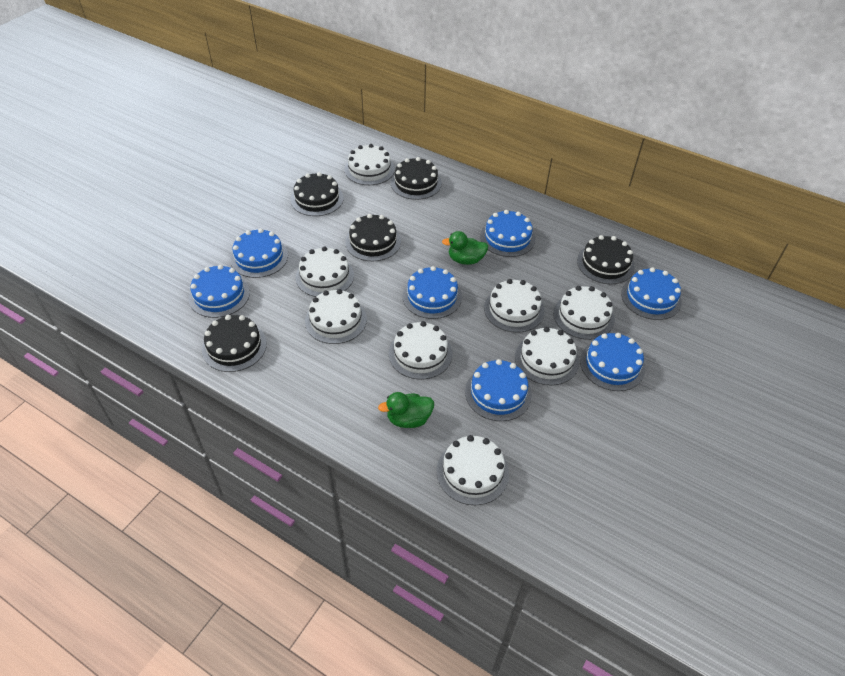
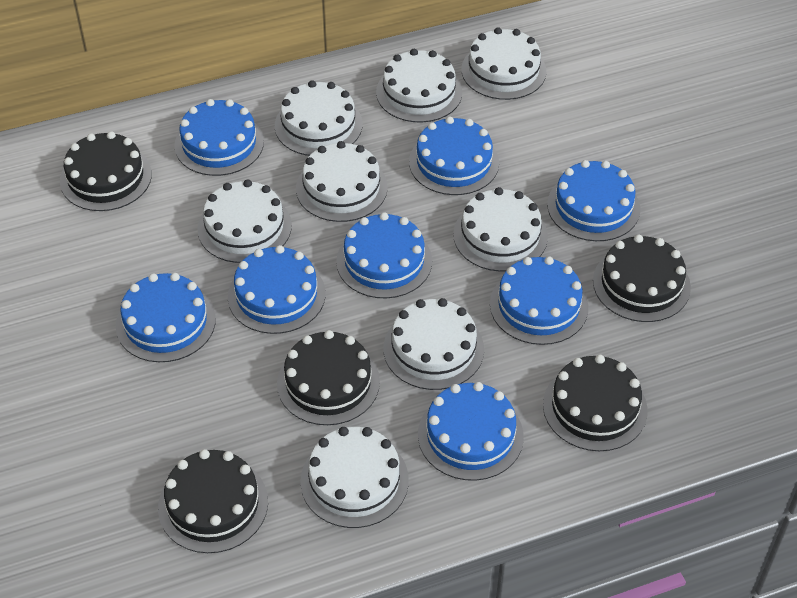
blue cake: [189,265,250,318] [230,228,288,278] [403,266,462,319] [465,359,532,421] [480,210,535,257] [580,333,645,391] [621,267,682,320] = 7 -> [116,273,216,362] [174,99,264,176] [228,245,326,334] [336,212,432,298] [409,116,499,195] [418,382,524,481] [490,257,588,345] [547,160,640,241] = 8
green duck: [378,392,434,428] [442,231,489,265] = 2 -> none = 0

